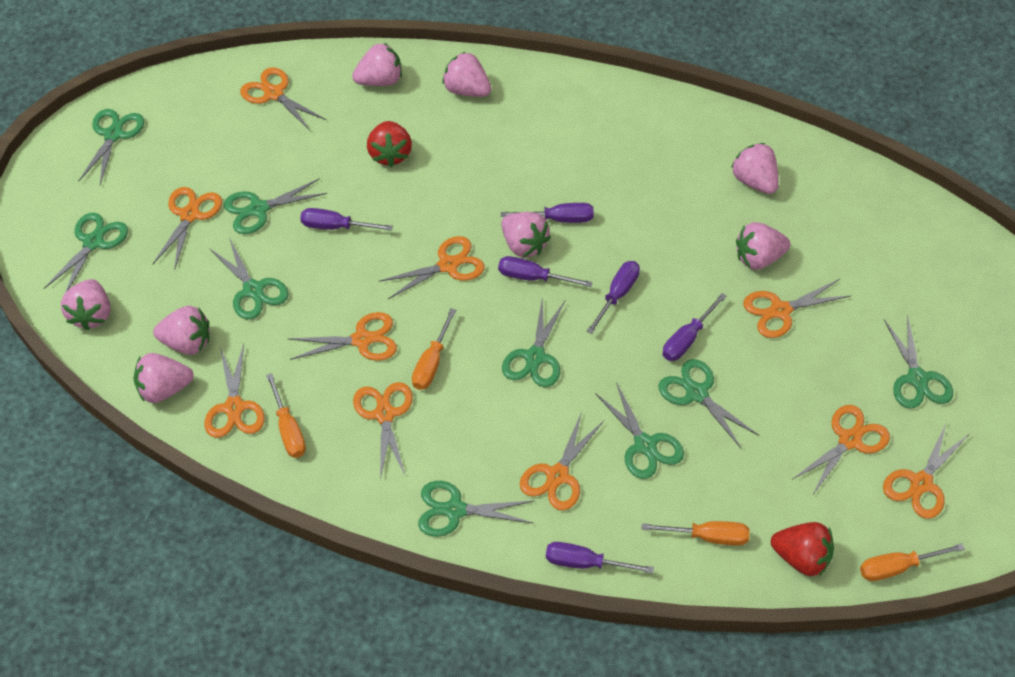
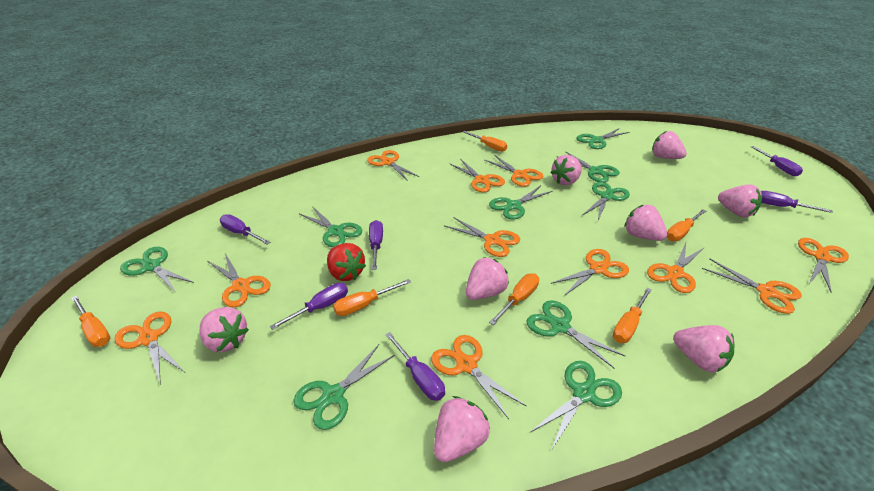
orange scissors: [153,187,222,270] [204,344,265,438] [240,68,326,131] [289,312,397,361] [353,382,413,480] [378,236,485,299] [520,412,604,510] [743,279,850,338] [793,405,890,496] [883,424,969,519] = 10 -> [115,311,184,385] [208,253,271,307] [367,150,420,181] [431,335,526,419] [445,217,520,257] [449,159,505,192] [485,155,544,187] [550,249,629,296] [647,243,705,293] [702,259,802,314] [798,238,849,292] = 11
orange screwdriver: [266,373,306,458] [412,309,456,390] [641,521,750,546] [860,543,965,581] = 4 -> [71,296,110,347] [333,279,411,316] [463,131,507,152] [489,273,539,325] [613,288,652,343] [667,209,706,241] = 6
red strawberry: [367,121,412,167] [771,522,834,576] = 2 -> [327,243,366,281] = 1

